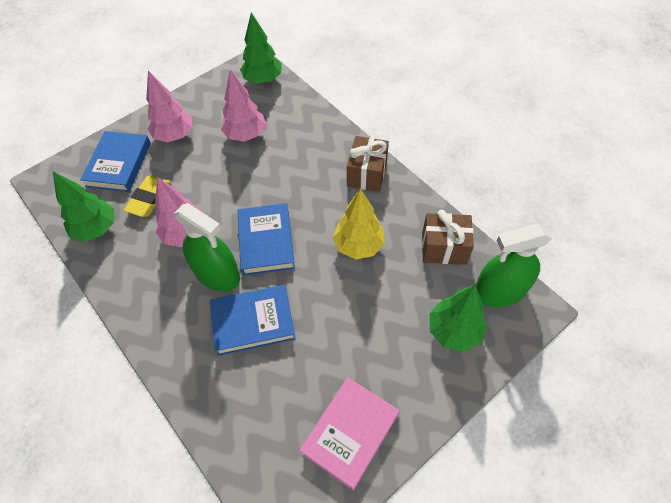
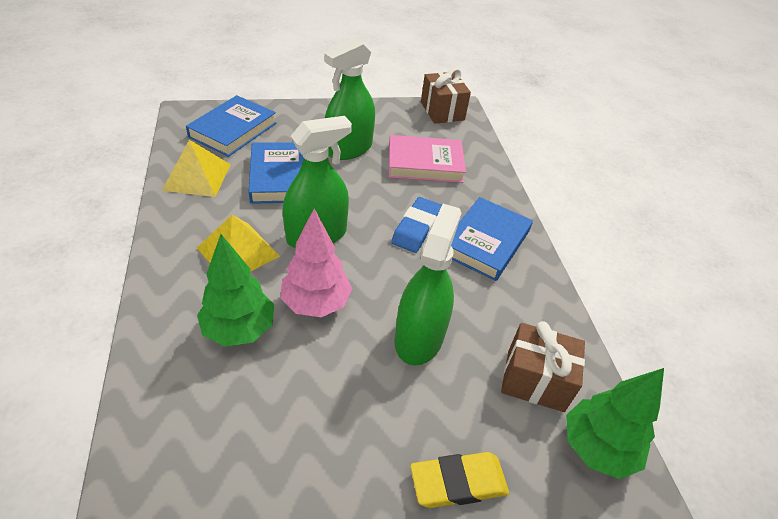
blue eraser: none = 0 -> [391,197,442,253] = 1
green spray bottle: [174,203,240,291] [476,224,552,307] = 2 -> [283,116,352,248] [325,39,375,160] [394,204,461,366] = 3
green tree: [53,171,114,242] [240,12,282,84] [429,285,487,352] = 3 -> [197,234,274,347] [566,368,664,479] = 2
pink tree: [146,71,193,142] [155,177,205,247] [221,70,266,142] = 3 -> [280,209,352,317] = 1
yellow pyramid: none = 0 -> [162,140,231,197] [197,215,280,272] = 2
yellow tree: [333,188,385,259] = 1 -> none = 0

